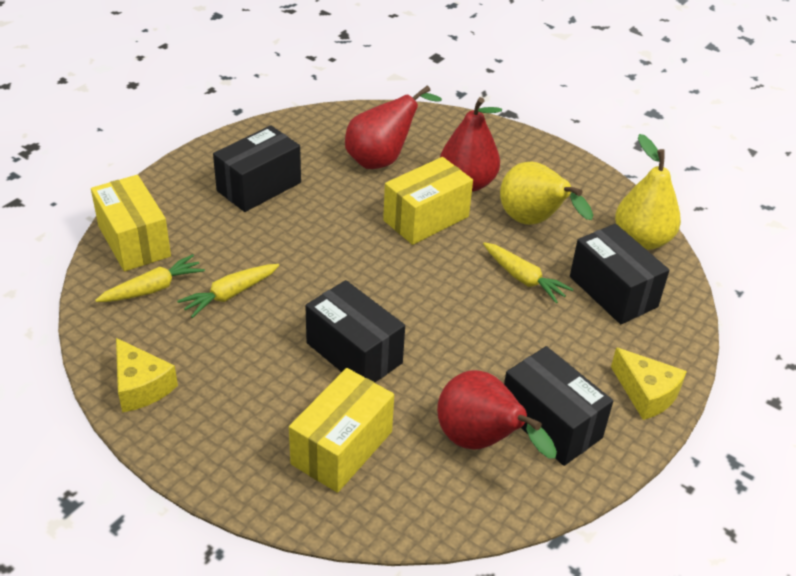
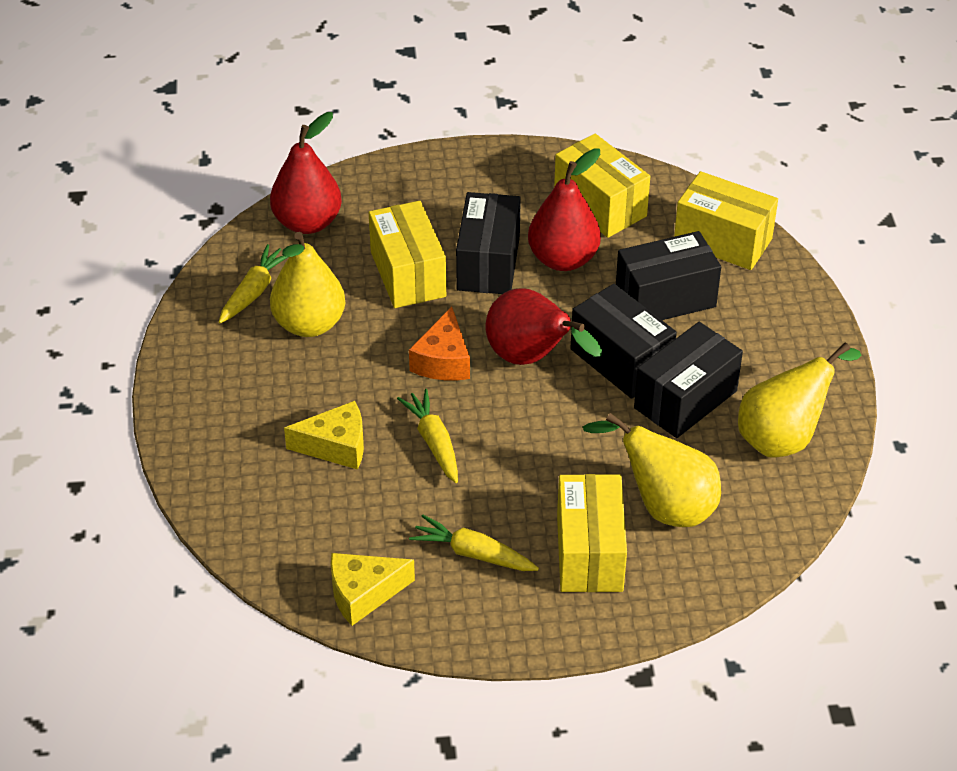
orange cheese: none = 0 -> [409,307,470,380] = 1
yellow box: [91,175,171,271] [289,368,394,493] [383,157,473,245] = 3 -> [369,201,446,308] [554,134,650,238] [557,474,627,592] [674,171,778,270] = 4
yellow pear: [500,161,593,225] [615,134,681,250] = 2 -> [270,232,345,337] [583,413,721,527] [738,342,861,457] = 3

